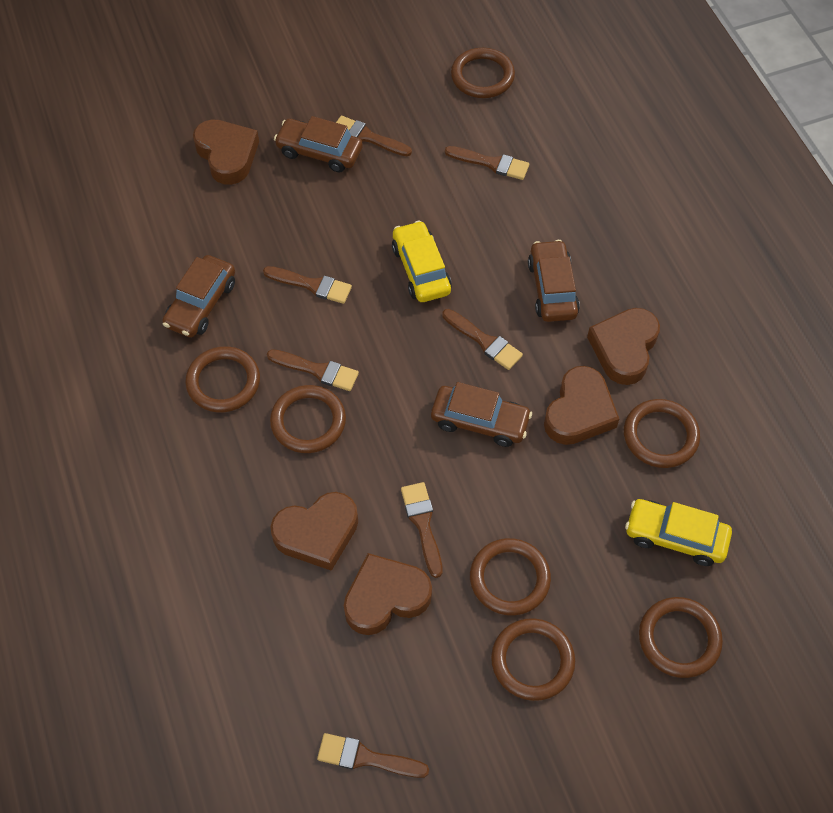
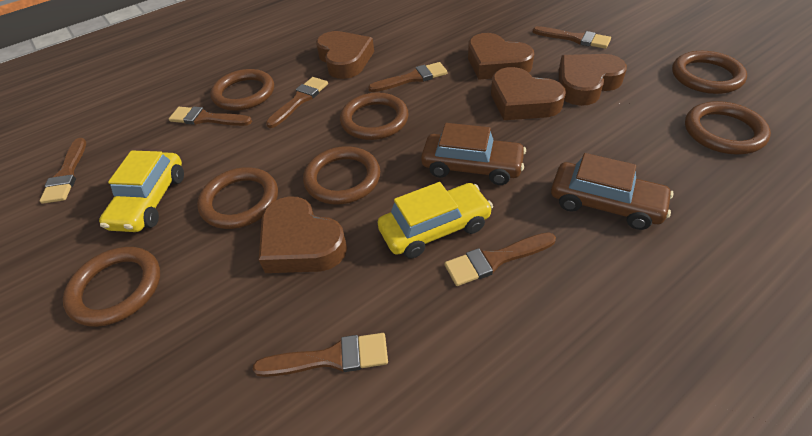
brown car: [163,255,235,338] [274,116,363,173] [431,382,532,447] [528,240,580,322] = 4 -> [421,123,526,185] [551,153,674,230] = 2

